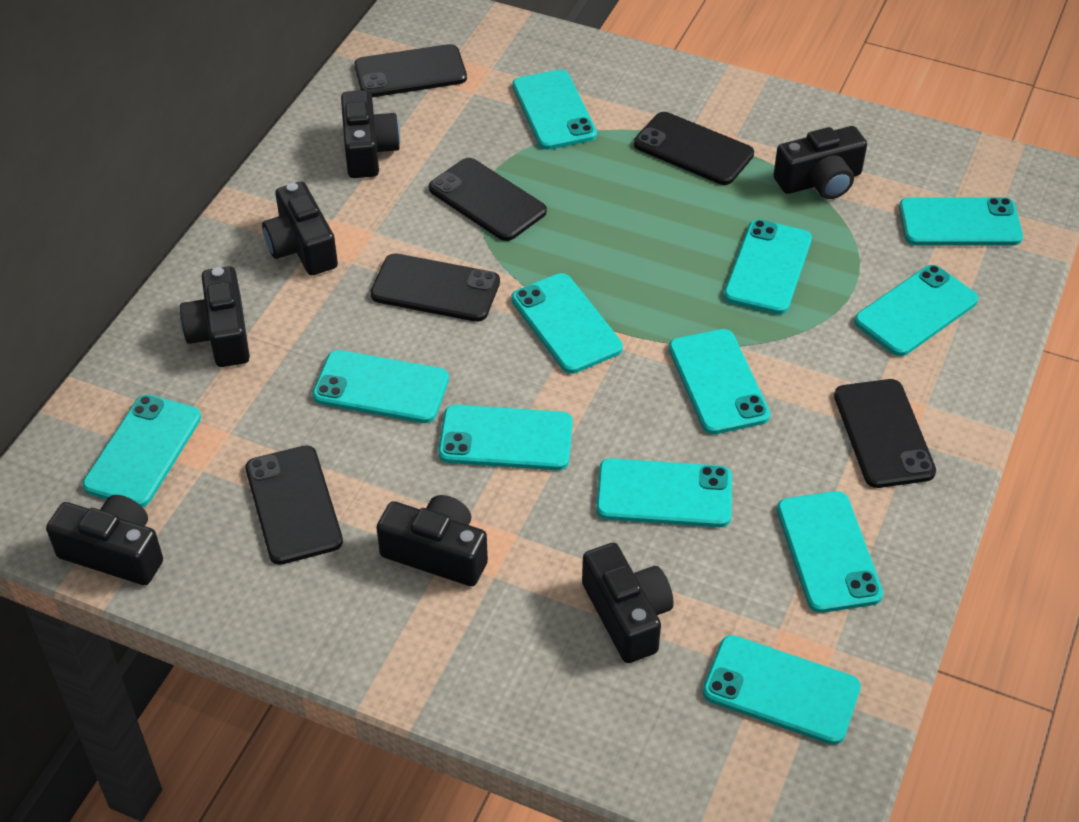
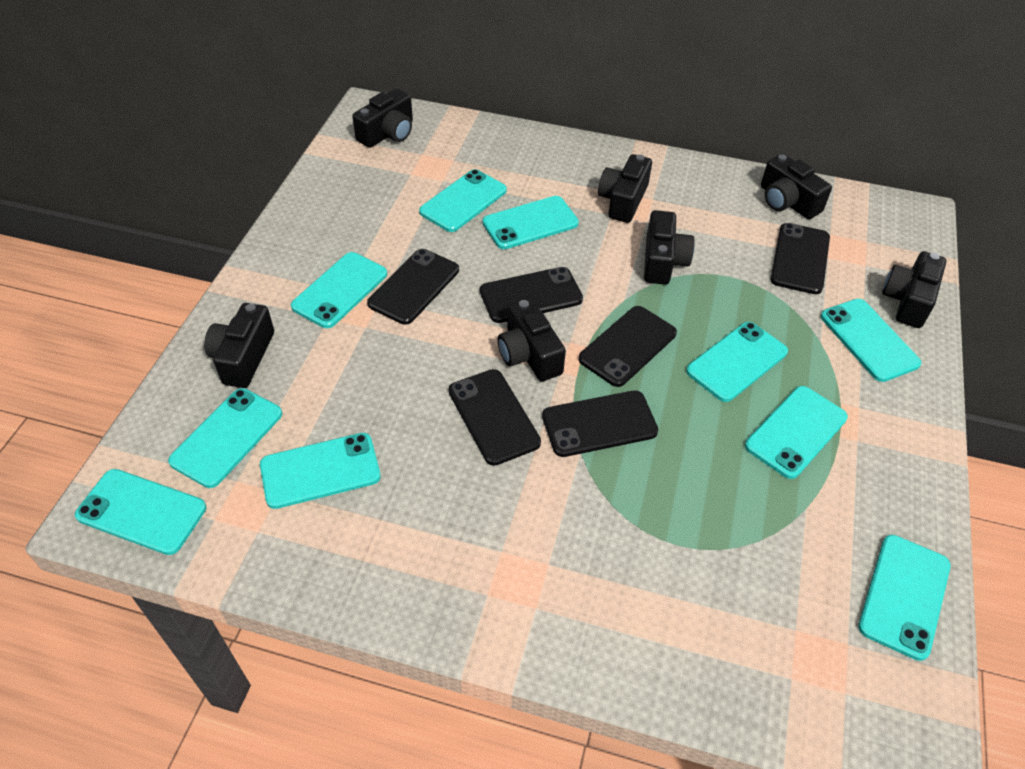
turquoise phone: [82,395,201,507] [312,350,449,423] [438,405,573,470] [511,273,623,374] [512,70,597,150] [596,458,732,527] [669,329,770,434] [702,635,861,745] [724,220,812,314] [777,491,883,613] [854,265,978,356] [899,197,1023,245] = 12 -> [75,469,206,555] [168,388,282,488] [260,433,381,509] [291,252,387,328] [419,169,507,232] [482,196,579,249] [686,322,788,402] [745,386,848,479] [821,299,921,382] [858,535,951,661] = 10

